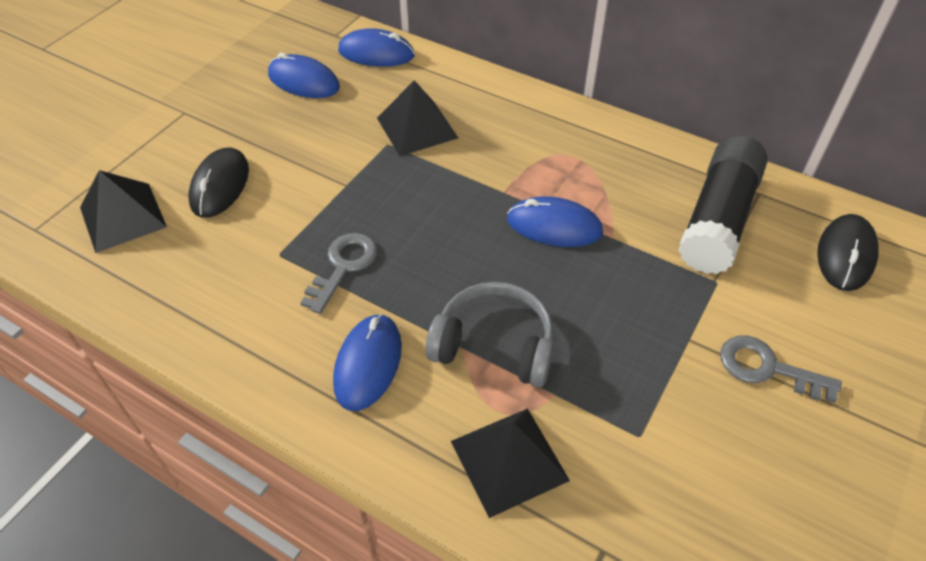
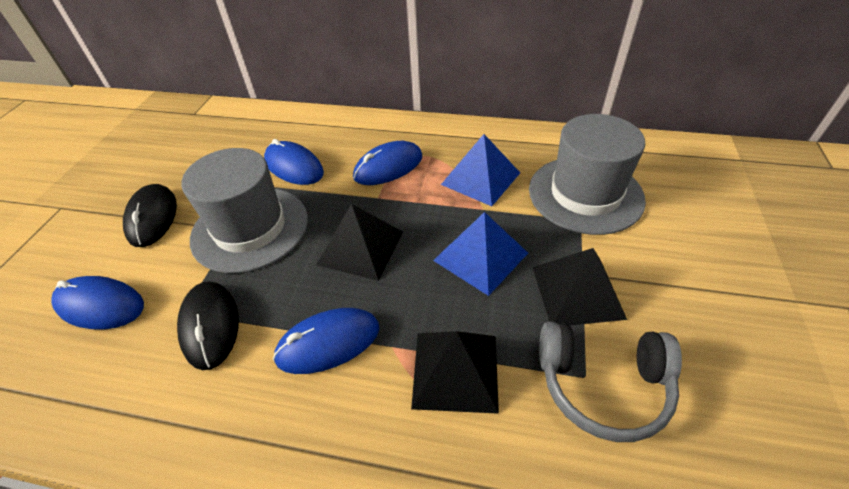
black glue stick: [678,135,768,274] = 1 -> none = 0
blue pyramid: none = 0 -> [433,212,528,296] [441,134,520,206] = 2
grey hat: none = 0 -> [182,148,308,274] [529,114,646,235] = 2
grey key: [300,233,377,314] [720,335,842,403] = 2 -> none = 0

